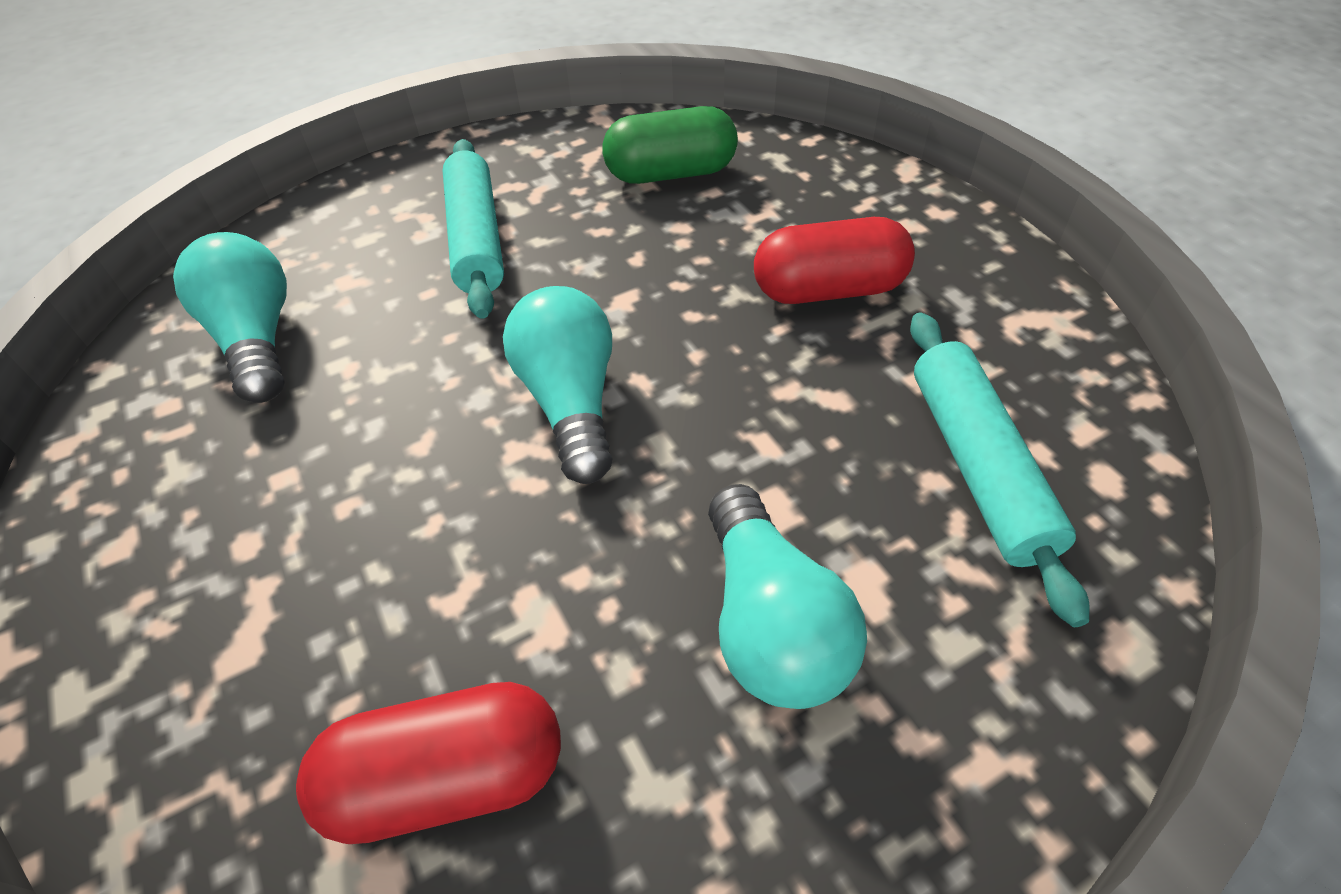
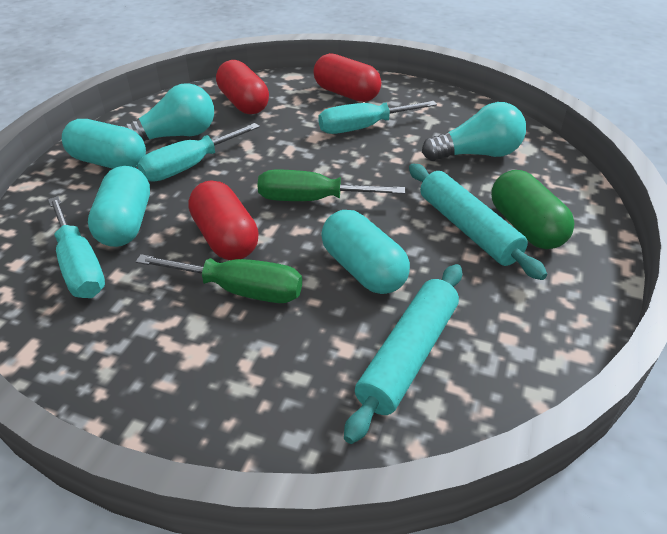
green screwdriver: none = 0 -> [135,254,302,303] [258,170,405,201] = 2
red capsule: [296,682,561,844] [754,217,915,304] = 2 -> [188,180,259,260] [216,60,269,114] [313,53,381,102] = 3
turquoise capsule: none = 0 -> [62,119,146,169] [88,166,150,247] [321,210,410,294] = 3
turquoise light bulb: [173,232,287,403] [503,286,613,484] [708,484,867,709] = 3 -> [121,83,214,141] [422,102,526,161] = 2
turquoise screwdriver: none = 0 -> [48,196,105,298] [137,123,260,182] [318,101,437,134] = 3

